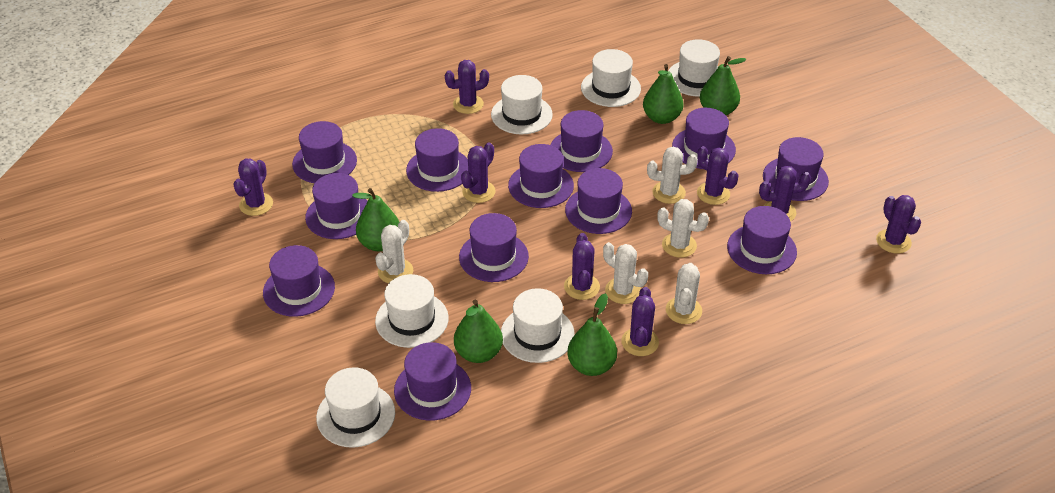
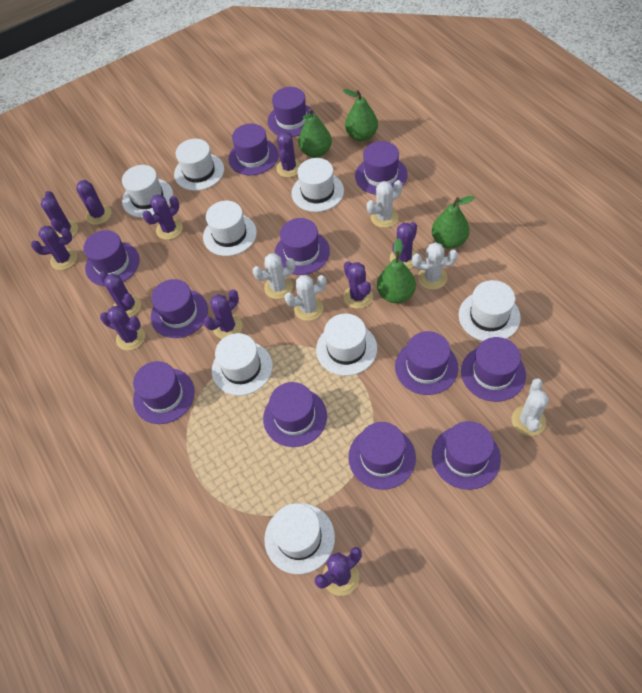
green pear: [352,188,399,251] [454,299,503,363] [567,293,617,376] [643,64,684,124] [700,56,746,115] = 5 -> [298,108,332,158] [343,89,378,141] [377,238,416,303] [432,196,475,249] = 4
purple cactus: [233,158,273,216] [445,60,489,114] [461,143,496,203] [564,233,600,300] [621,287,659,356] [697,146,738,205] [759,166,811,221] [876,195,921,254] = 8 -> [31,226,77,270] [40,191,78,237] [76,180,112,225] [99,271,141,318] [100,306,145,351] [143,194,183,240] [203,289,243,339] [276,131,301,178] [315,547,362,596] [343,261,373,309] [390,222,417,269] = 11
white hat: [316,367,395,448] [375,274,449,348] [491,75,553,134] [501,288,575,363] [581,49,641,107] [668,39,720,97] = 6 -> [122,165,173,218] [174,139,224,191] [203,201,257,256] [212,333,273,396] [264,503,335,574] [292,158,344,212] [316,314,377,376] [459,280,521,341] = 8

